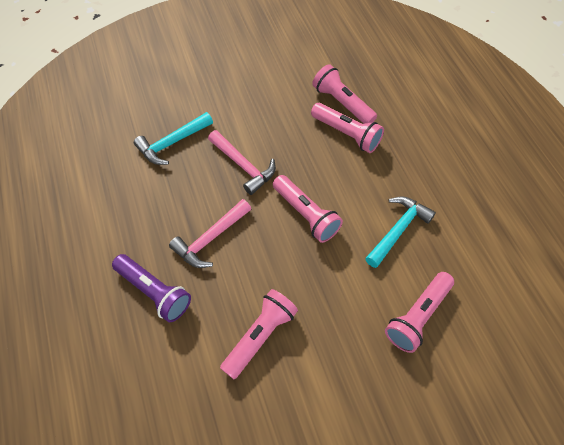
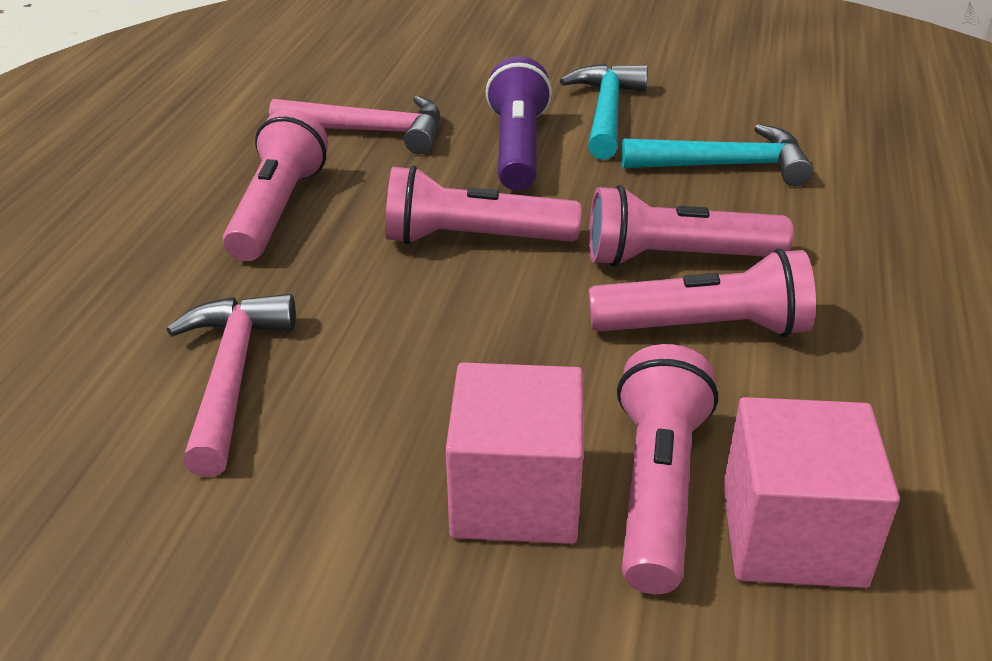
pink cube: none = 0 -> [446,362,583,544] [723,397,900,588] = 2

